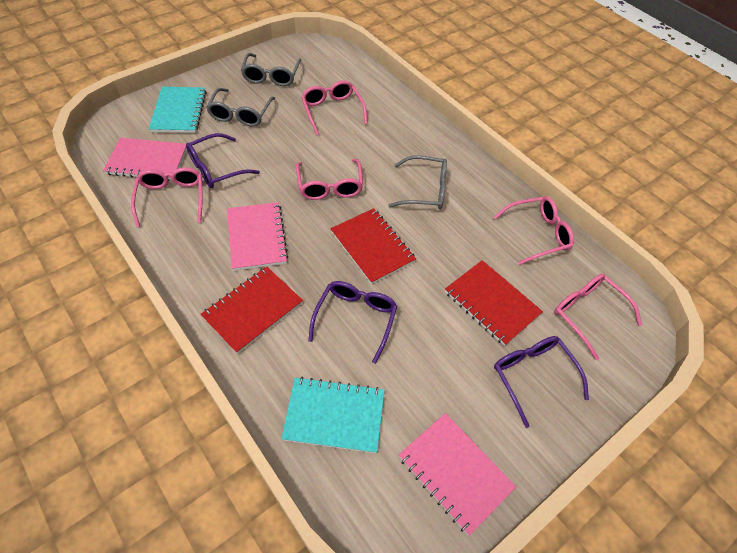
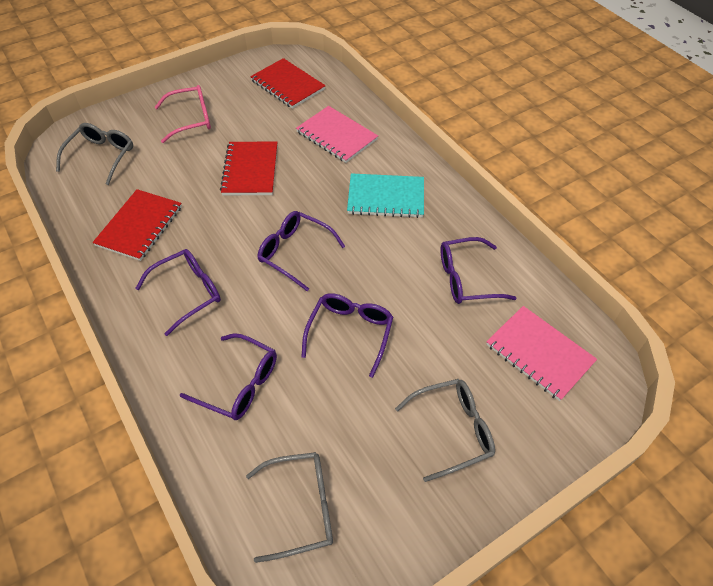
pink glasses: [131,167,203,227] [296,159,363,200] [301,80,368,135] [493,196,574,265] [554,274,642,360] = 5 -> [155,85,211,143] = 1
pink notebook: [103,137,187,181] [227,202,288,271] [399,413,516,536] = 3 -> [296,106,378,163] [486,306,597,401] = 2
purple glasses: [186,133,260,188] [308,281,397,364] [494,336,589,428] = 3 -> [135,249,221,336] [180,333,277,420] [257,211,345,291] [301,293,393,378] [440,237,517,304] = 5
turquoise notebook: [149,87,207,133] [281,377,385,453] = 2 -> [347,173,424,218] = 1

